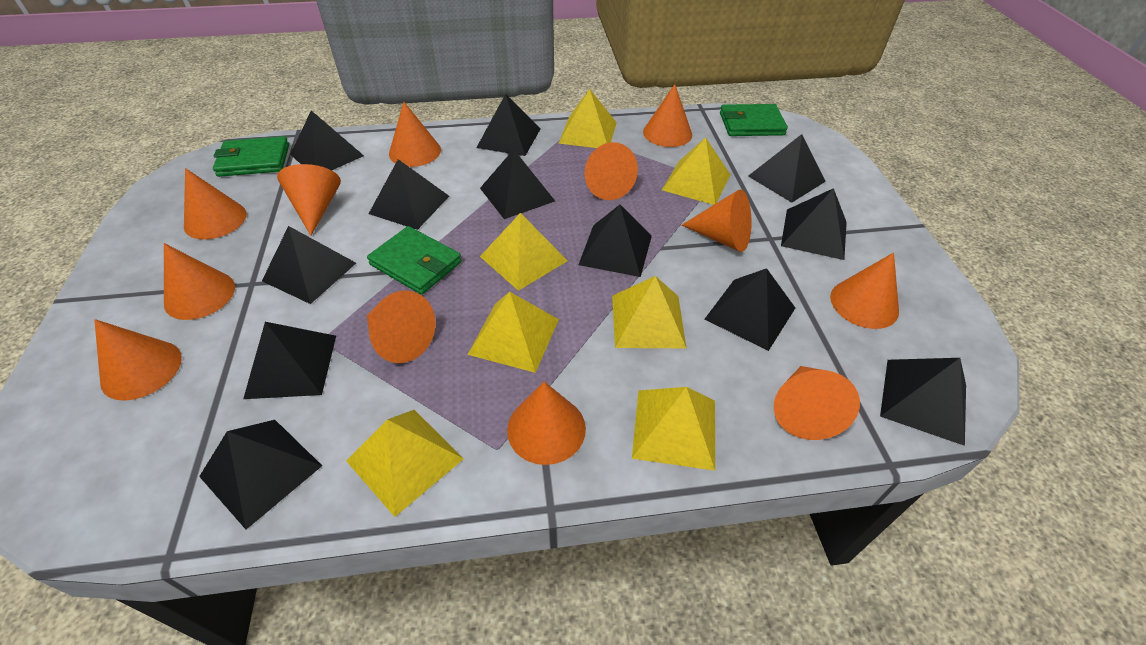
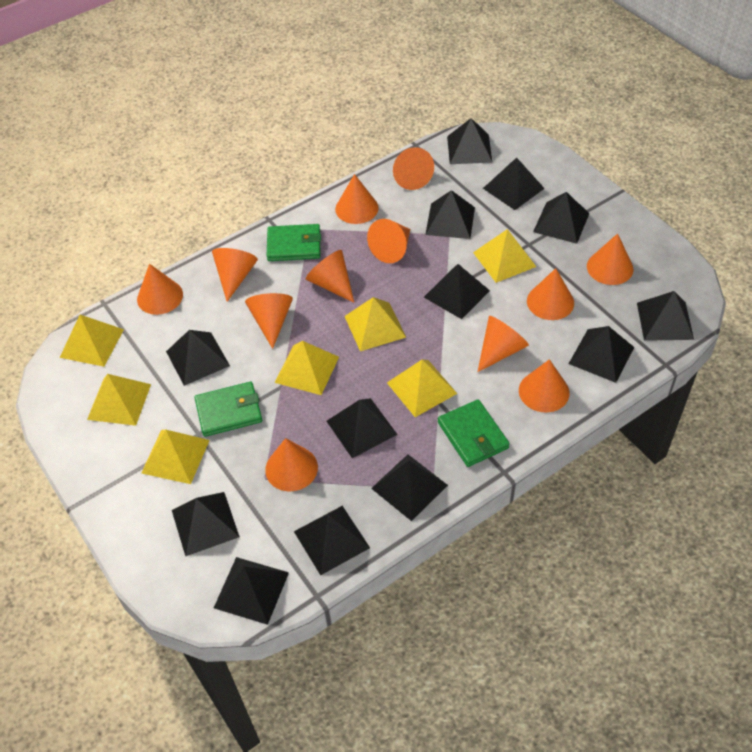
black pyramid: [199,420,322,529] [243,322,336,399] [262,226,356,304] [290,111,364,170] [369,159,449,230] [476,94,541,156] [480,149,555,219] [579,205,652,277] [705,268,795,351] [748,134,826,202] [781,188,847,260] [880,358,966,446] = 12 -> [166,330,230,386] [172,492,240,557] [214,557,289,625] [294,506,370,575] [327,398,398,458] [371,454,448,521] [424,264,490,319] [425,190,475,239] [447,118,492,164] [483,157,545,210] [533,192,590,244] [569,326,634,383] [637,291,694,341] = 13

